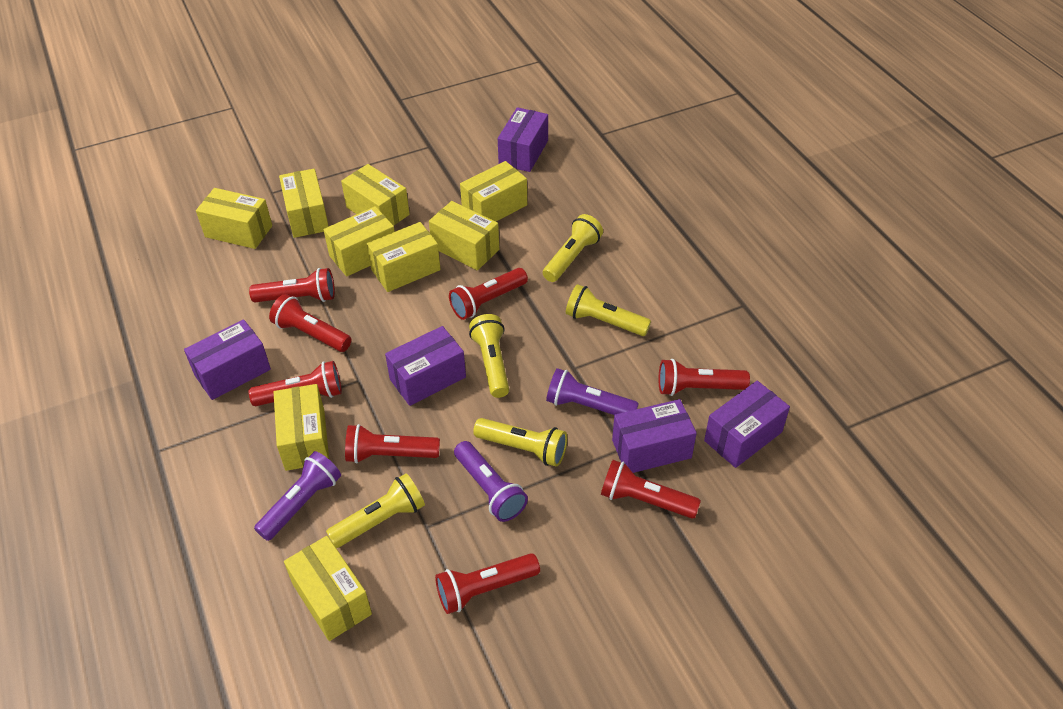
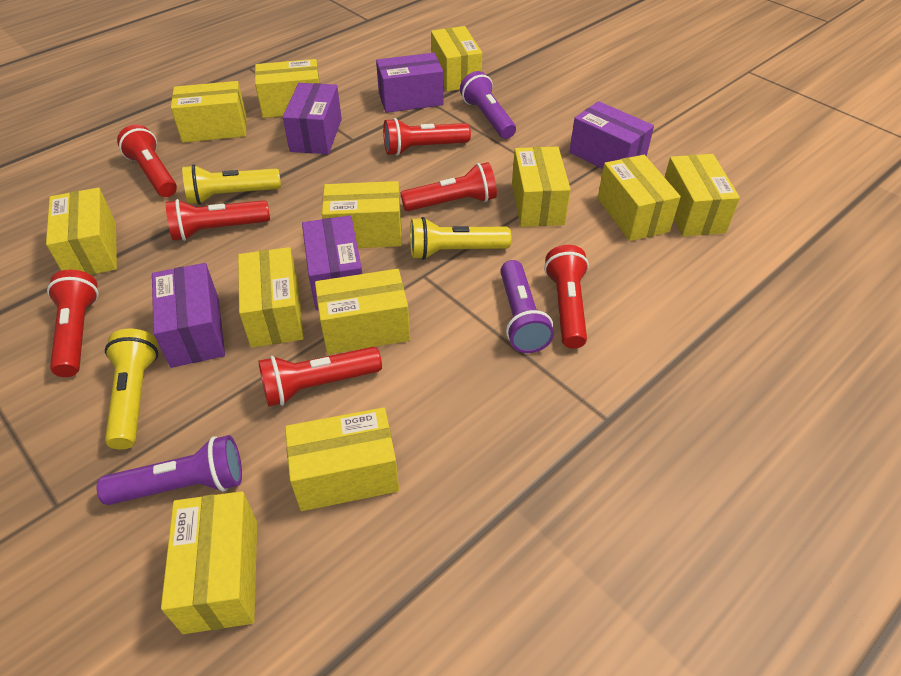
red flashlight: [249,268,335,302] [249,361,342,406] [269,294,351,352] [345,424,440,463] [435,553,540,614] [449,268,528,320] [601,460,701,519] [659,359,750,396] = 8 -> [47,270,99,377] [117,125,177,197] [165,199,270,241] [259,347,382,407] [383,118,471,156] [401,162,497,211] [544,245,589,349] = 7
yellow box: [196,188,272,249] [273,384,329,471] [279,169,329,238] [284,536,372,641] [323,206,395,277] [341,164,410,226] [367,222,441,292] [429,201,499,271] [460,161,527,222] = 9 -> [46,187,117,275] [161,491,257,634] [171,81,247,143] [238,247,304,347] [255,59,320,118] [285,407,399,511] [315,269,410,354] [322,181,402,248] [431,26,482,92] [512,146,571,227] [598,155,681,241] [665,154,740,236] = 12
yellow flashlight: [326,473,425,548] [469,314,509,398] [473,418,567,467] [543,214,603,282] [566,284,651,336] = 5 -> [105,328,158,450] [182,164,281,205] [410,217,511,260] = 3

